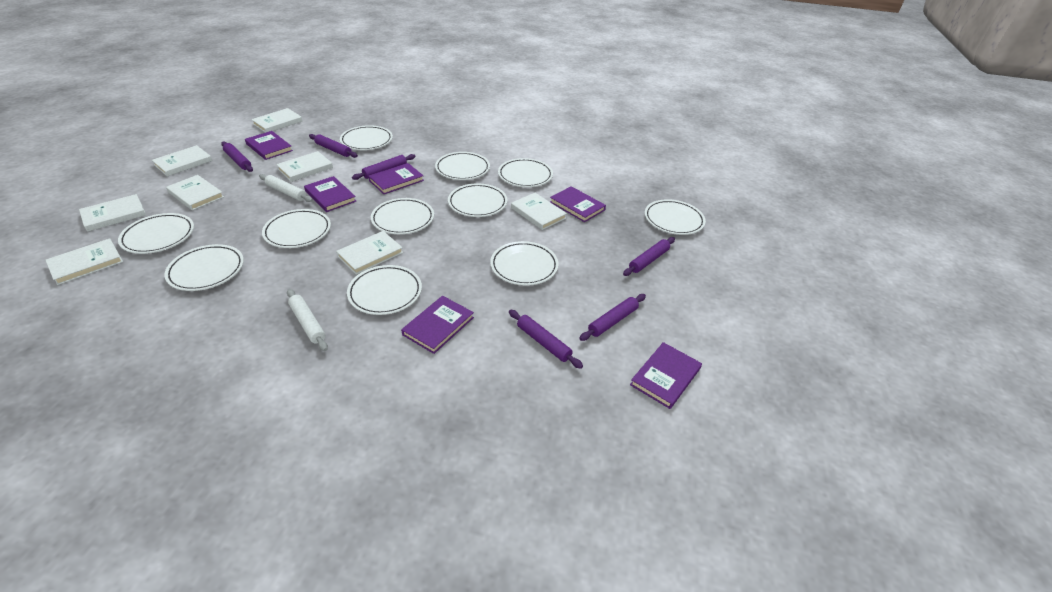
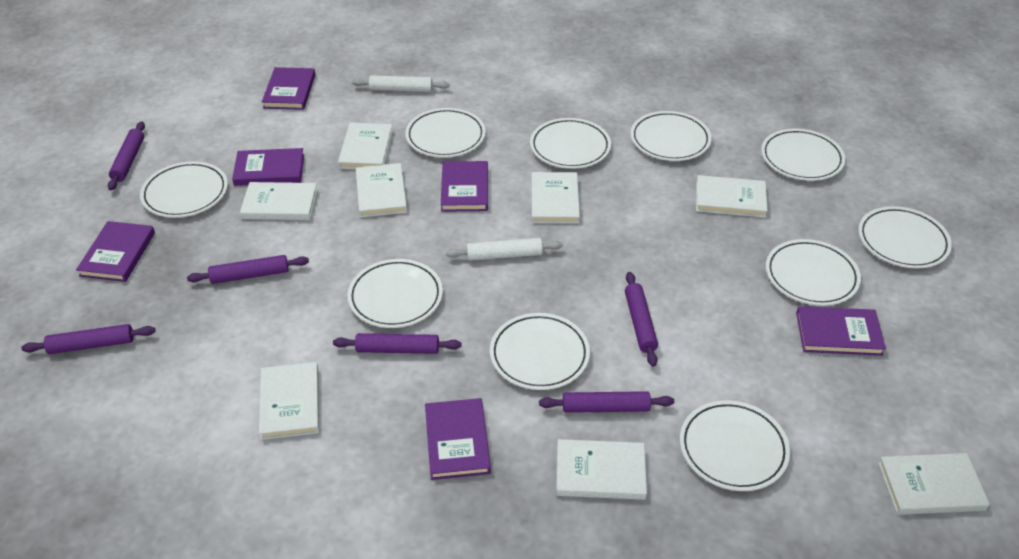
white plate: [118,213,194,254] [164,244,244,291] [262,209,331,248] [340,125,393,150] [347,265,422,315] [371,198,434,234] [435,152,490,180] [448,183,507,217] [490,241,558,286] [498,158,553,187] [645,199,706,235] = 11 -> [140,161,228,218] [347,259,443,328] [405,108,486,158] [490,313,590,390] [530,118,611,169] [631,111,712,161] [680,400,790,491] [761,129,845,181] [766,239,861,306] [858,206,952,269] = 10

